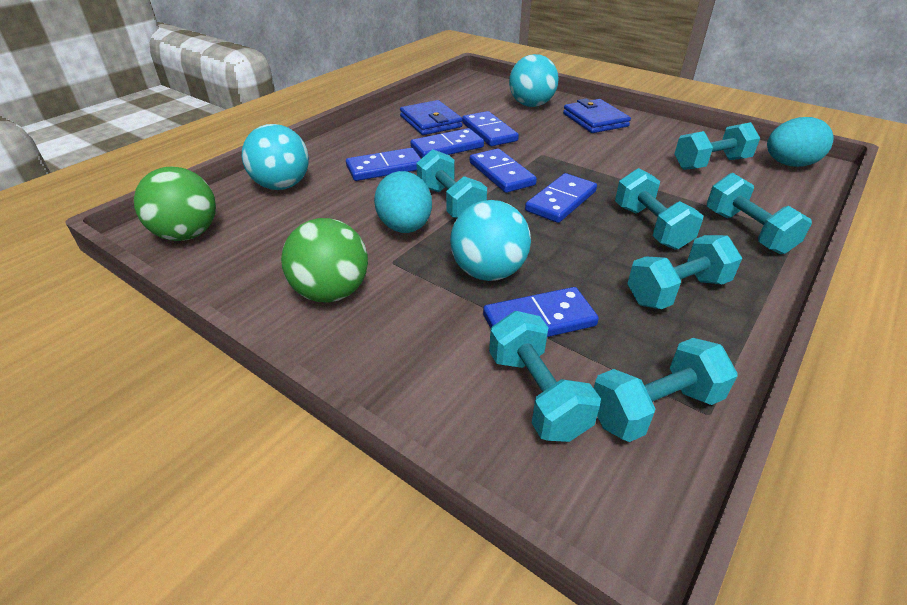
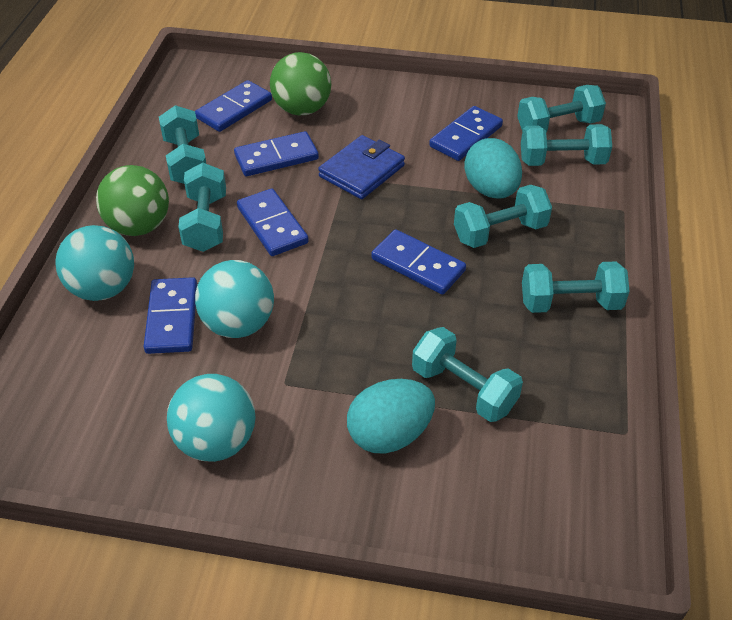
blue wallet: [400,100,463,135] [563,99,631,133] = 2 -> [318,135,405,199] = 1

